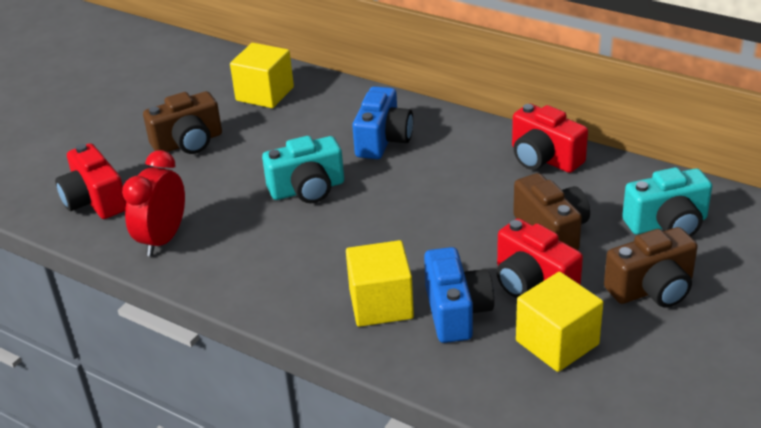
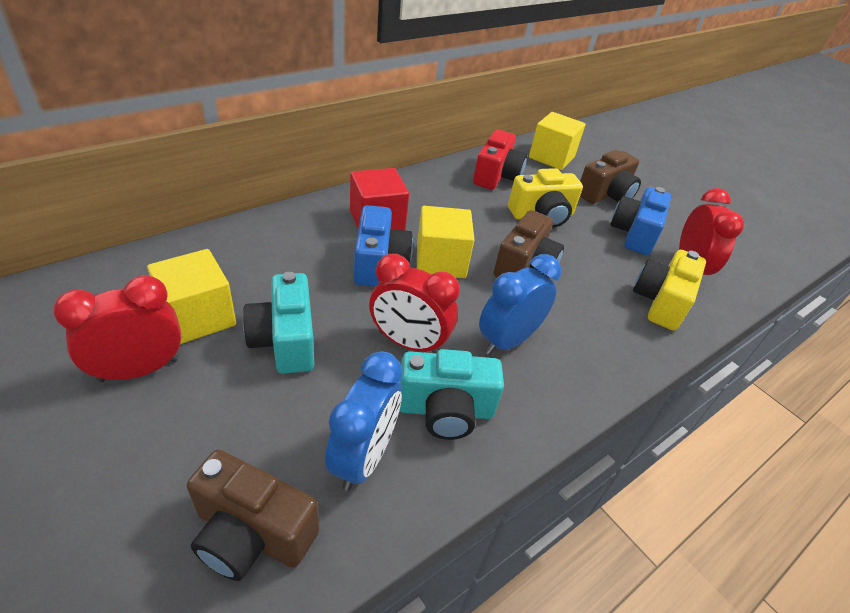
blue clock: none = 0 -> [325,351,403,491] [479,254,561,355] = 2
red camera: [55,143,127,219] [497,218,583,298] [512,103,588,173] = 3 -> [473,130,527,190] = 1
red clock: [122,150,185,256] = 1 -> [53,275,182,382] [369,254,460,353] [679,188,744,275] = 3
red cube: none = 0 -> [350,168,409,231] = 1
yellow camera: none = 0 -> [508,168,583,228] [633,250,706,331] = 2

